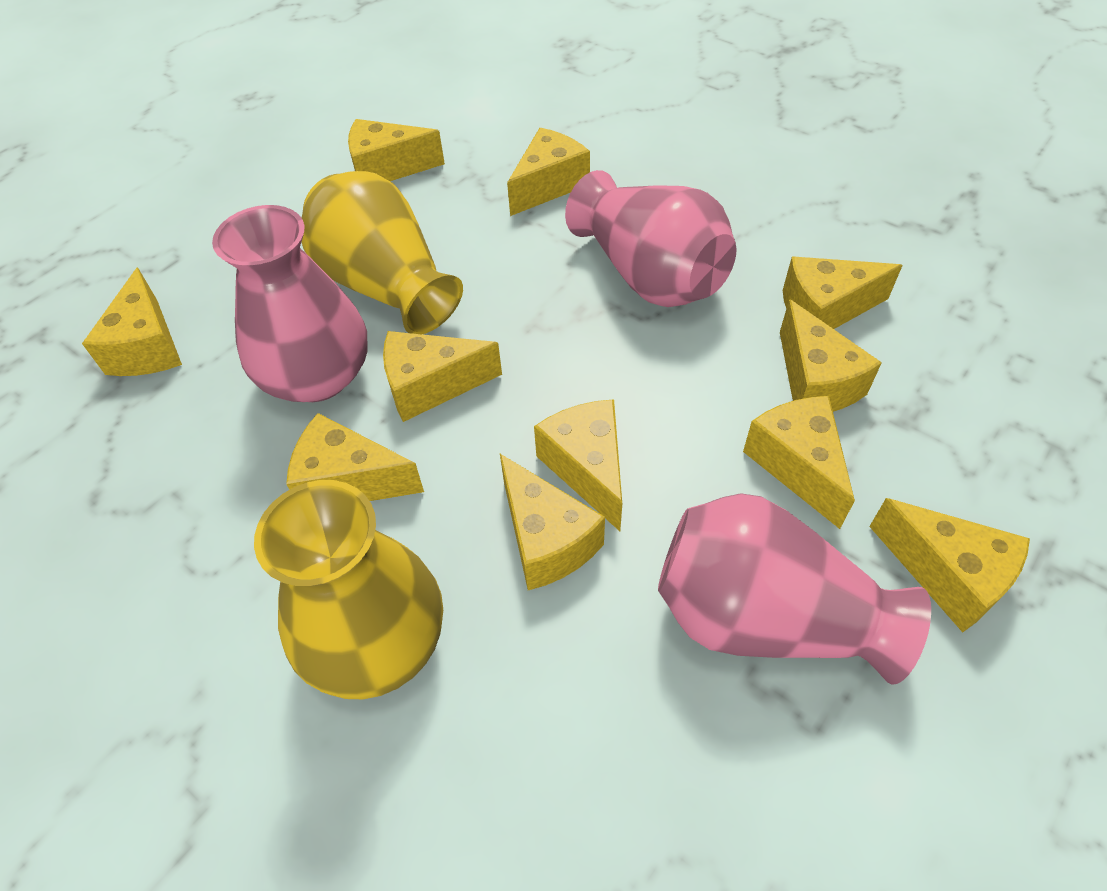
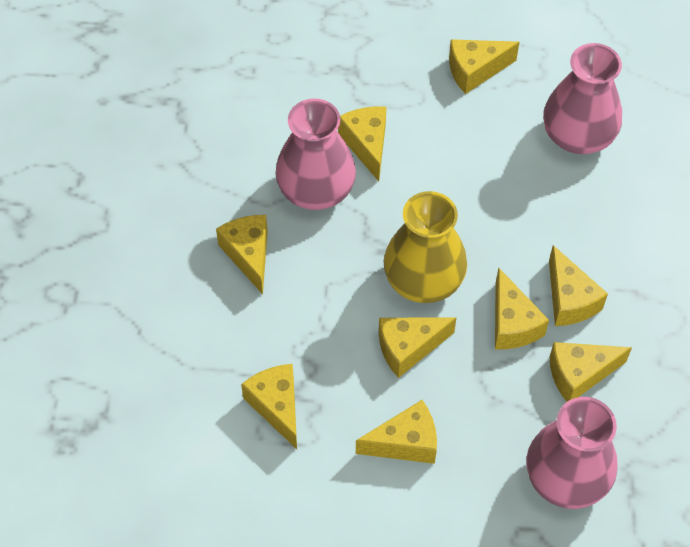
yellow cheese: [82,267,182,376] [286,413,424,501] [348,119,445,181] [383,331,502,422] [500,454,605,590] [507,128,590,216] [534,399,622,531] [743,396,855,529] [780,299,882,412] [783,257,903,329] [869,498,1030,632] = 11 -> [216,215,268,294] [241,364,297,449] [338,106,386,182] [356,400,437,464] [379,317,457,378] [449,39,519,94] [495,268,549,349] [549,245,608,326] [549,342,632,402] = 9
yellow vase: [254,480,443,699] [302,171,463,334] = 2 -> [384,191,467,303] = 1

